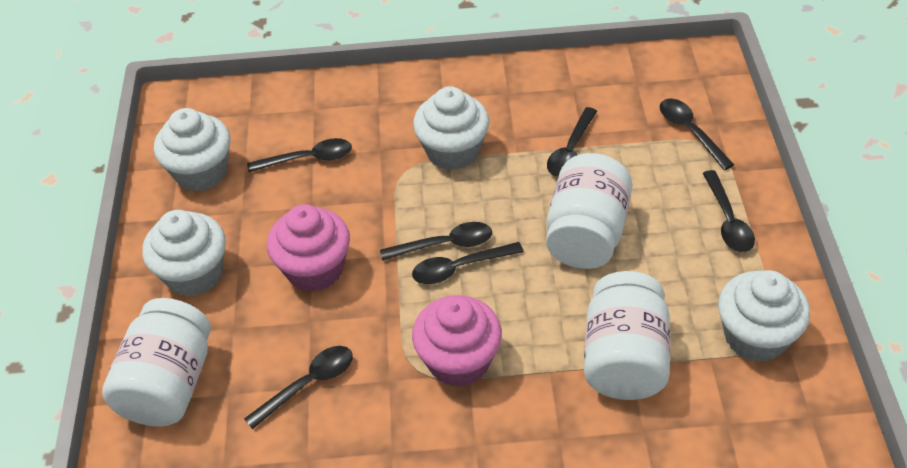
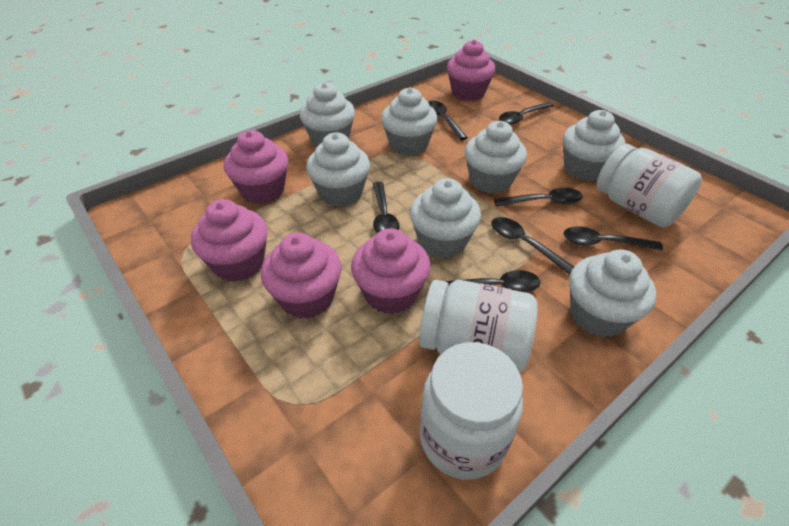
pink cupcake: [267,204,350,292] [412,295,502,387] = 2 -> [191,199,268,282] [224,130,288,204] [261,233,342,319] [351,228,431,314] [447,39,495,101] = 5
white cupcake: [143,210,226,297] [154,108,230,192] [413,86,489,170] [718,270,810,362] = 4 -> [299,82,355,147] [306,133,370,207] [381,87,437,156] [410,178,481,258] [465,121,527,194] [563,110,625,181] [569,250,657,338] = 7

